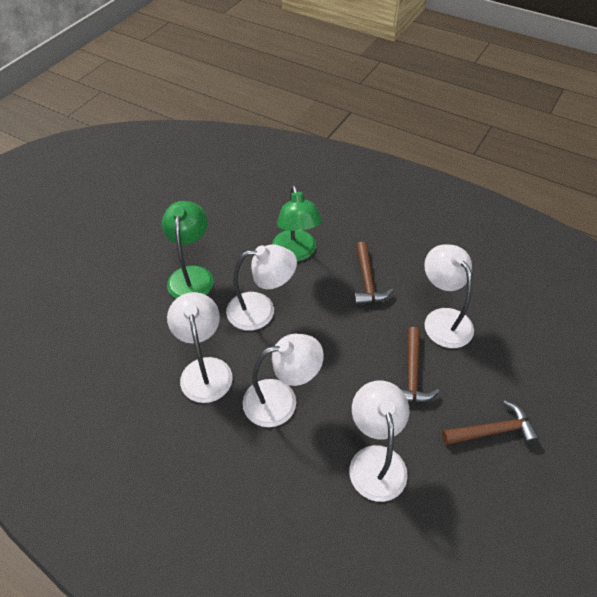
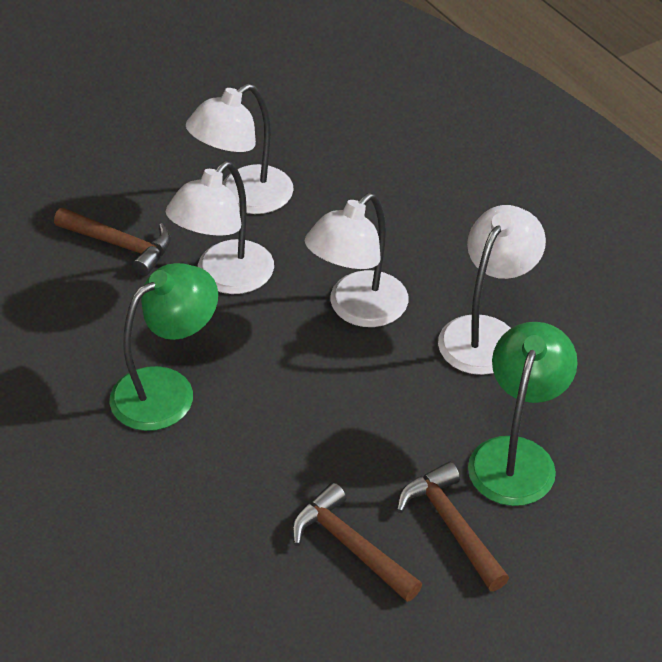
white lamp: [167,292,232,403] [226,244,297,331] [243,334,324,427] [349,381,409,502] [424,244,474,348] = 5 -> [166,161,274,294] [186,83,294,214] [305,193,408,327] [438,205,546,375] = 4

